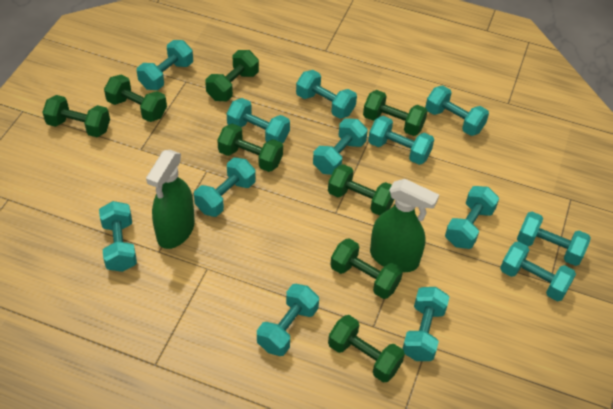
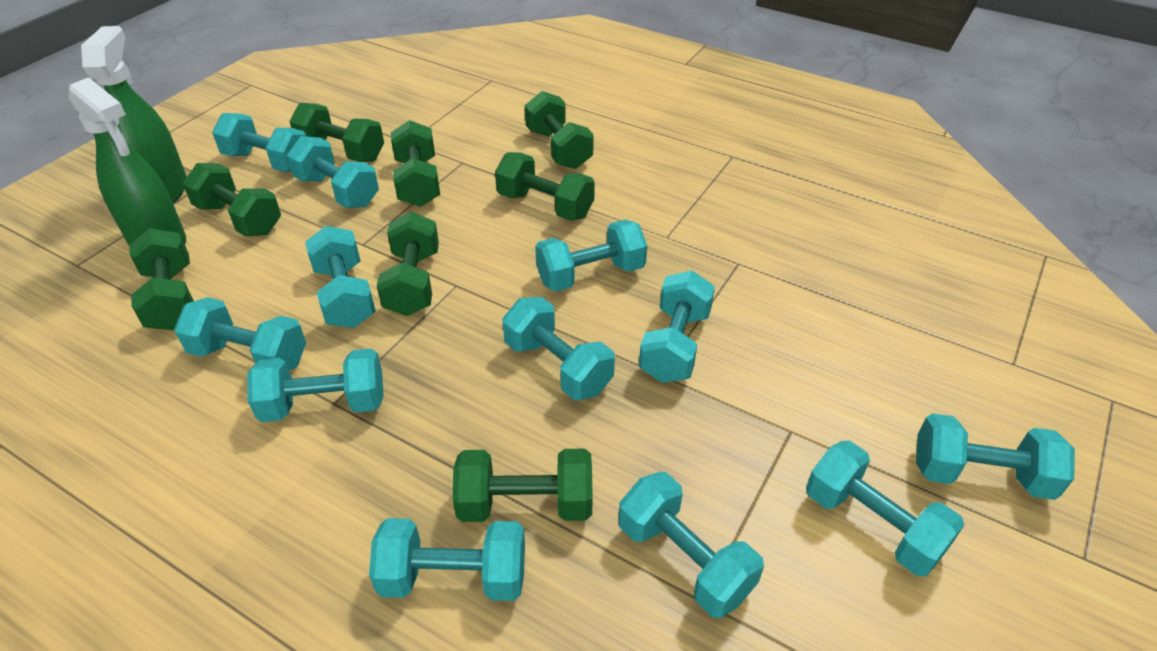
turquoise dumbbell: [99,201,137,272] [137,40,193,90] [194,157,256,217] [227,98,290,143] [257,284,319,356] [296,70,357,119] [313,118,368,175] [368,116,434,165] [402,287,449,361] [425,86,489,136] [445,186,499,249] [500,241,576,301] [517,212,591,266] = 13 -> [174,297,306,371] [212,113,306,172] [247,349,384,422] [287,136,379,208] [305,226,376,328] [369,518,525,601] [502,297,615,400] [535,220,647,292] [619,472,764,618] [639,271,715,383] [806,441,964,576] [916,413,1075,500] = 12

